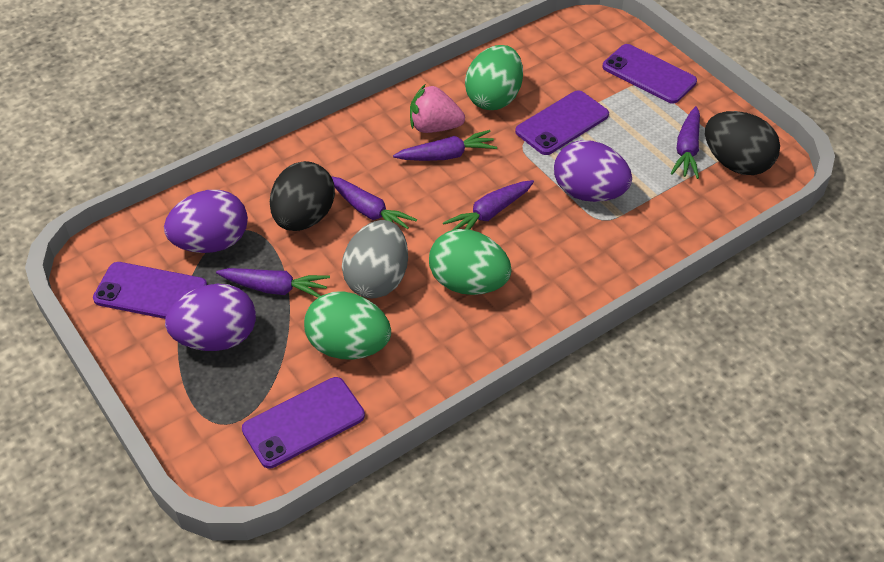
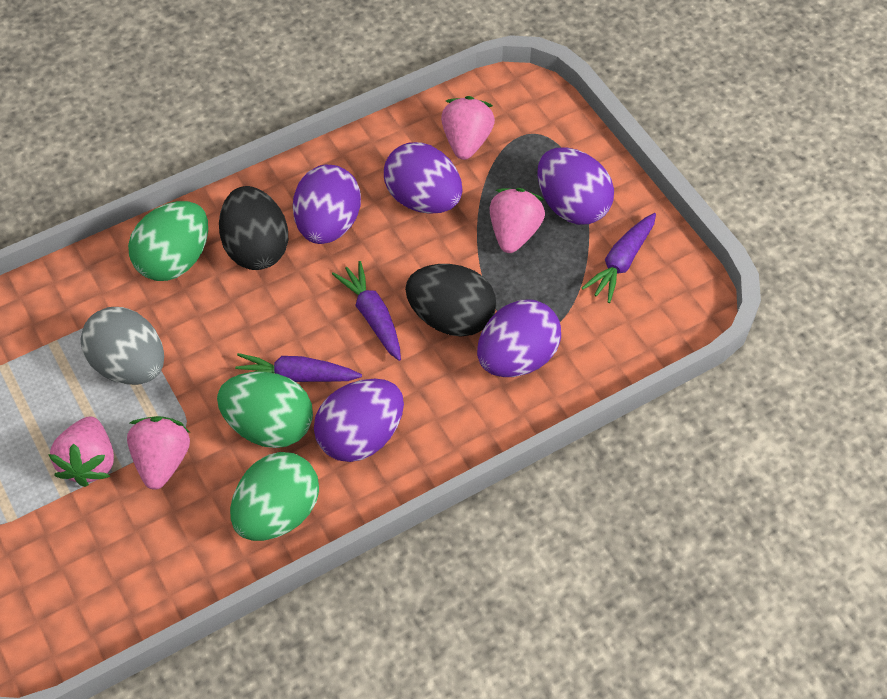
pink strawberry: [410,85,465,133] = 1 -> [48,416,114,487] [127,416,190,490] [441,96,495,160] [490,188,545,253] = 4
purple carrot: [216,268,330,298] [331,176,417,229] [393,130,497,161] [443,180,534,231] [671,106,700,179] = 5 -> [235,353,362,382] [332,261,401,361] [582,213,656,303] = 3
purple egg: [164,190,248,253] [165,284,256,351] [554,140,632,202] = 3 -> [293,165,361,244] [314,379,404,462] [384,142,463,214] [477,299,561,377] [537,148,614,225] = 5
purple phone: [93,262,207,319] [242,377,365,469] [515,90,609,155] [602,44,697,104] = 4 -> none = 0

